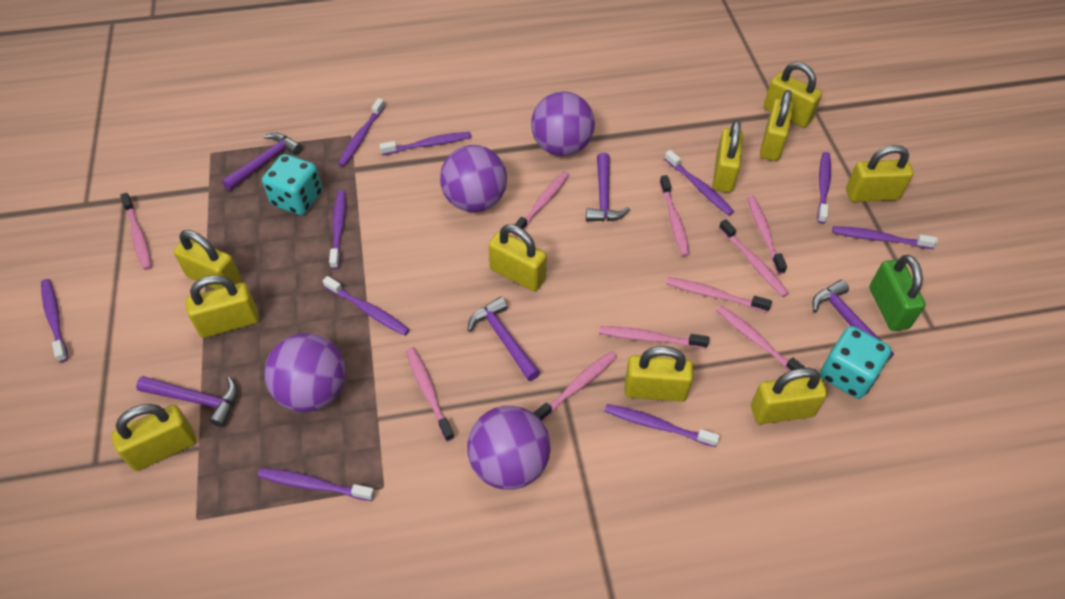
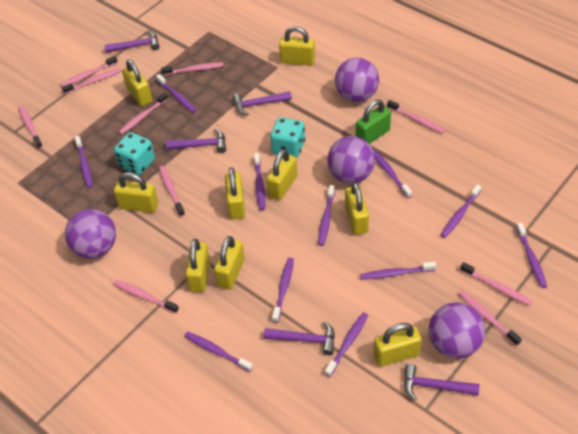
purple toothbrush: [41,279,68,362] [257,468,375,501] [323,276,410,336] [329,190,346,269] [338,98,385,167] [379,132,471,155] [604,404,720,447] [665,150,734,216] [817,152,831,224] [832,226,938,249] = 10 -> [75,136,93,188] [156,74,197,113] [184,332,253,372] [254,153,265,210] [272,258,294,323] [318,185,335,246] [325,313,368,377] [360,261,436,280] [373,150,412,198] [441,185,481,238] [516,223,547,288] = 11
yellow padlock: [111,404,196,471] [173,230,242,289] [185,275,259,338] [488,224,547,291] [625,346,693,402] [713,120,743,192] [751,368,827,424] [760,90,794,161] [764,62,822,128] [846,145,913,202] = 10 -> [114,172,158,213] [122,59,152,106] [186,239,210,292] [214,236,245,290] [225,168,245,219] [267,149,297,200] [279,26,315,66] [345,182,369,235] [373,323,422,367] = 9

